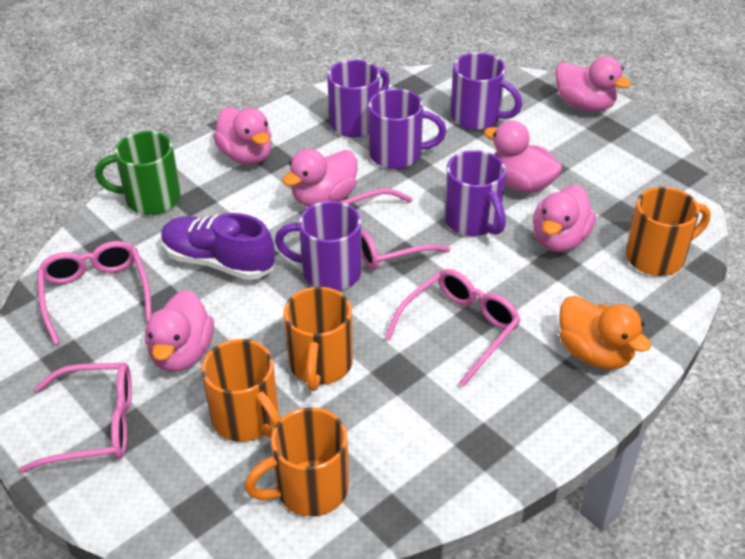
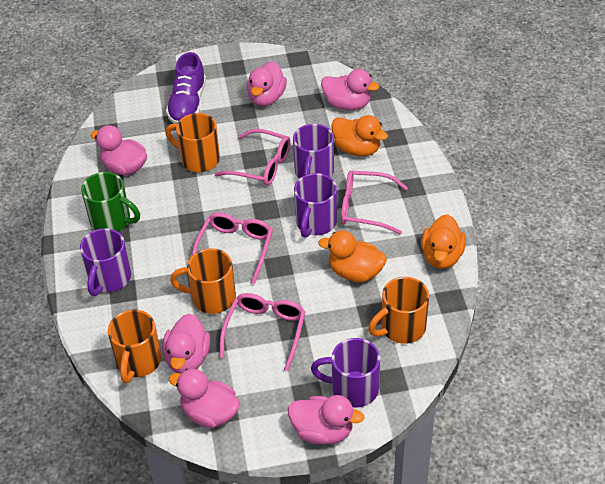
orange duck: [559,296,651,369] = 1 -> [318,230,387,282] [331,115,388,157] [421,214,466,269] = 3
purple mug: [275,201,362,291] [327,60,390,137] [368,89,446,169] [444,150,506,236] [451,52,522,130] = 5 -> [80,228,131,296] [293,124,334,179] [294,173,337,238] [311,338,380,407] = 4

